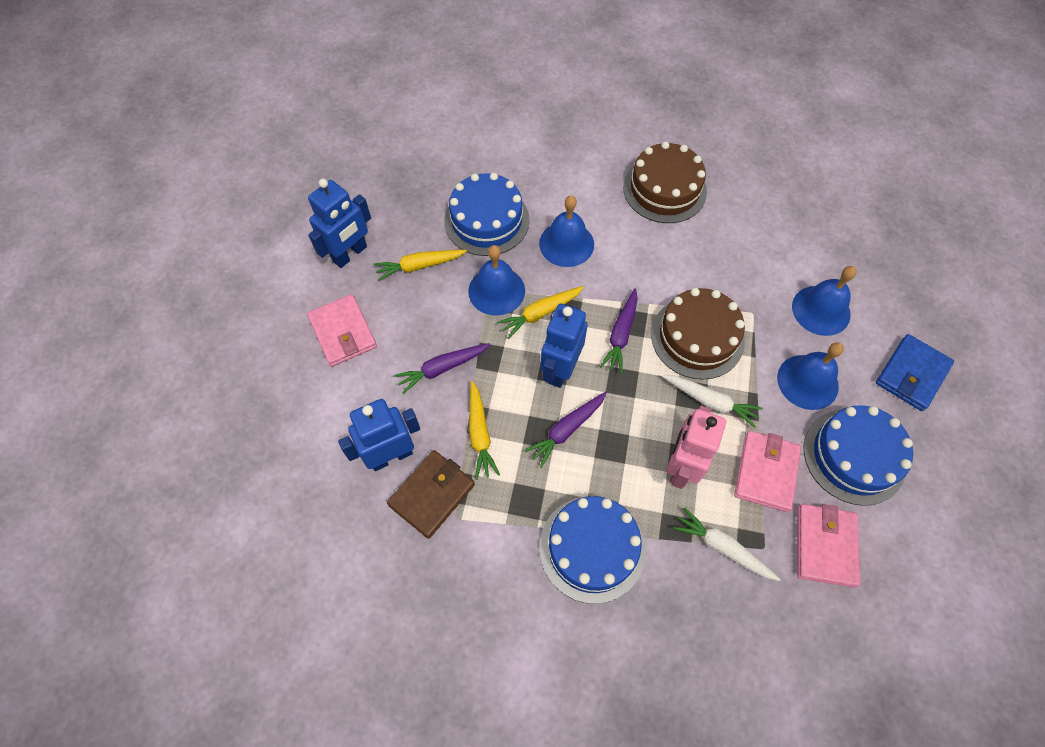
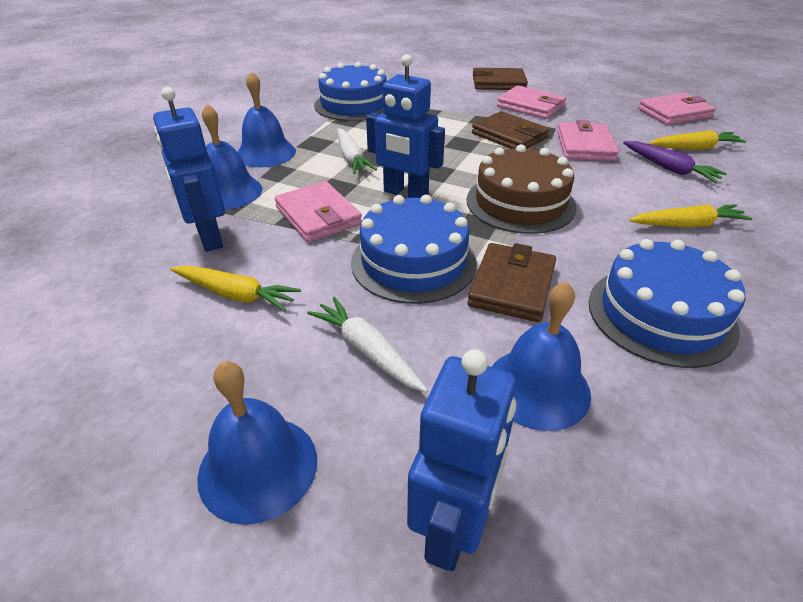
blue wallet: [876,334,954,411] = 1 -> none = 0
brown cake: [623,142,707,223] [651,288,745,380] = 2 -> [467,144,576,234] = 1
brown wallet: [387,450,475,539] = 1 -> [467,243,556,322] [472,111,550,149] [473,68,528,90] = 3
pink robot: [667,405,726,489] = 1 -> none = 0
pink wallet: [307,294,377,367] [734,431,801,512] [797,504,860,588] = 3 -> [274,181,362,242] [497,86,566,119] [557,120,619,161] [638,93,716,125] = 4
purple carrot: [394,343,490,394] [524,392,607,468] [600,288,638,373] = 3 -> [623,141,727,183] = 1

